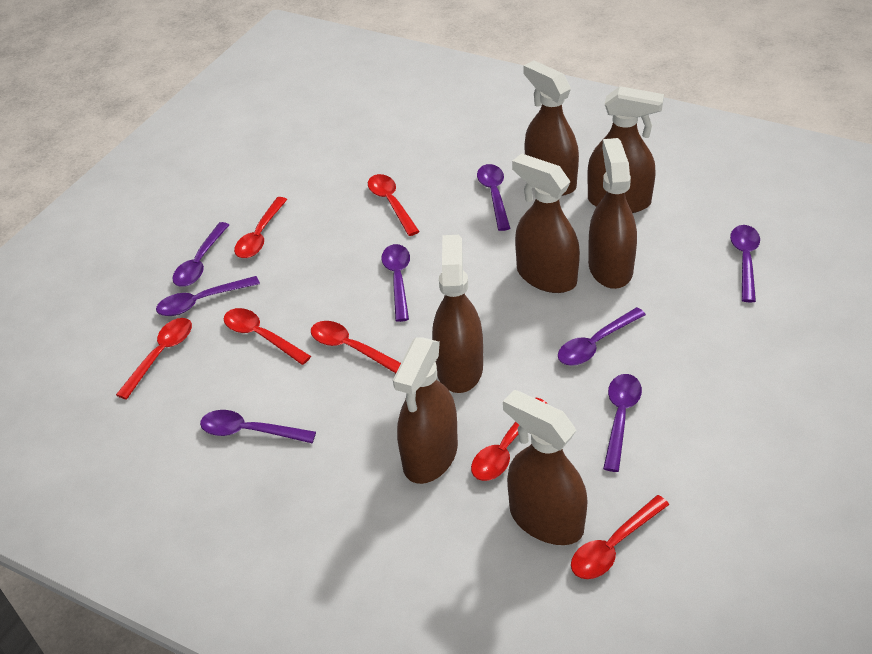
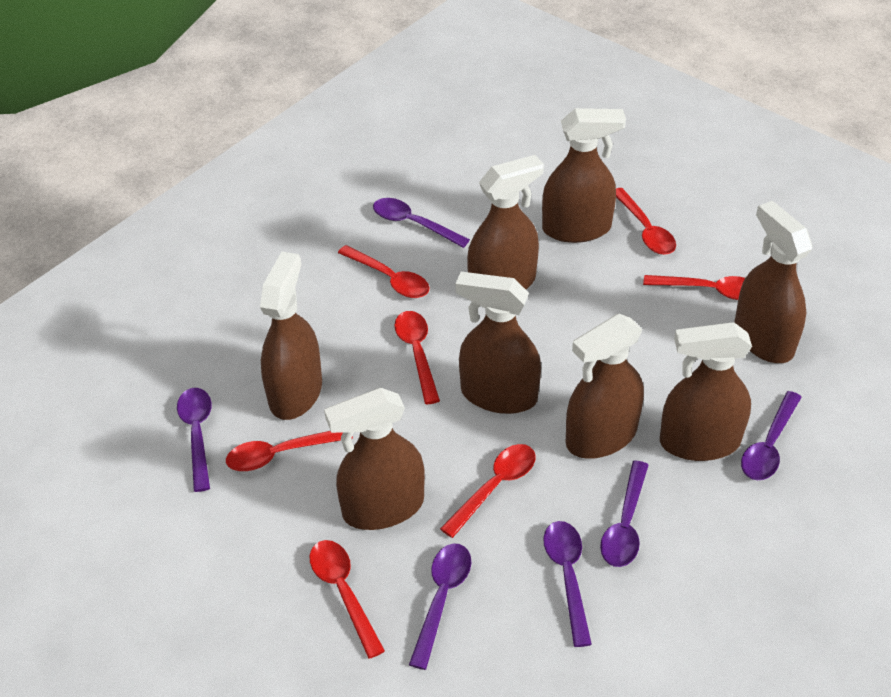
brown spray bottle: [393,338,458,484] [432,235,483,393] [503,390,588,545] [512,153,580,293] [524,61,579,196] [587,86,664,213] [588,138,637,289] = 7 -> [260,252,322,420] [324,388,425,530] [455,272,541,414] [467,155,544,289] [542,108,626,243] [566,314,644,459] [660,322,752,461] [734,201,812,363] = 8
purple spoon: [156,276,260,316] [173,222,229,287] [200,410,316,443] [381,244,410,322] [477,164,510,231] [558,307,646,366] [603,374,642,472] [730,225,760,303] = 8 -> [177,388,212,492] [373,198,470,248] [409,544,471,670] [543,521,592,647] [600,461,649,567] [741,391,802,480] = 6

